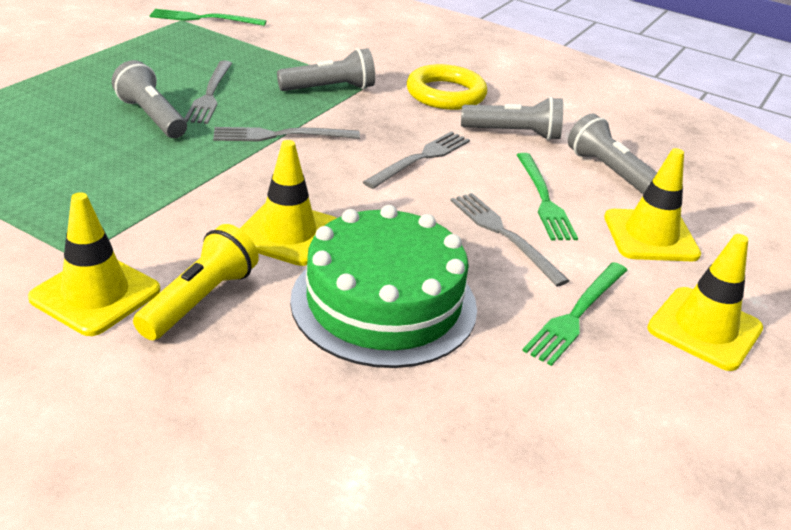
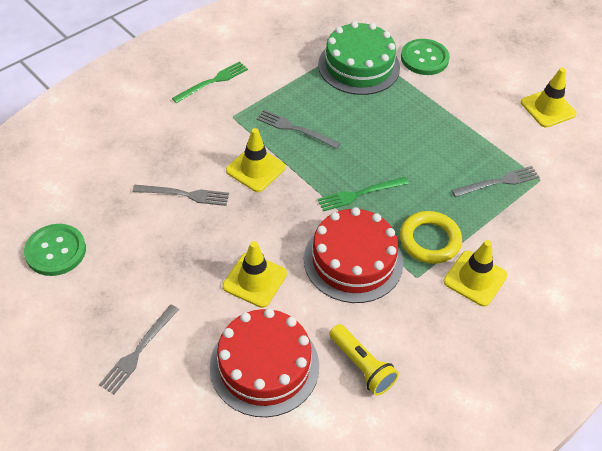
green button: none = 0 -> [24,224,86,276] [401,39,450,75] = 2
green fork: [150,9,266,26] [517,153,578,240] [522,262,627,366] = 3 -> [172,61,248,103] [317,177,409,212] = 2
grey flashlight: [112,60,187,138] [277,48,375,91] [461,97,563,140] [568,113,657,194] = 4 -> none = 0
red cake: none = 0 -> [210,308,319,417] [304,207,403,303] = 2

